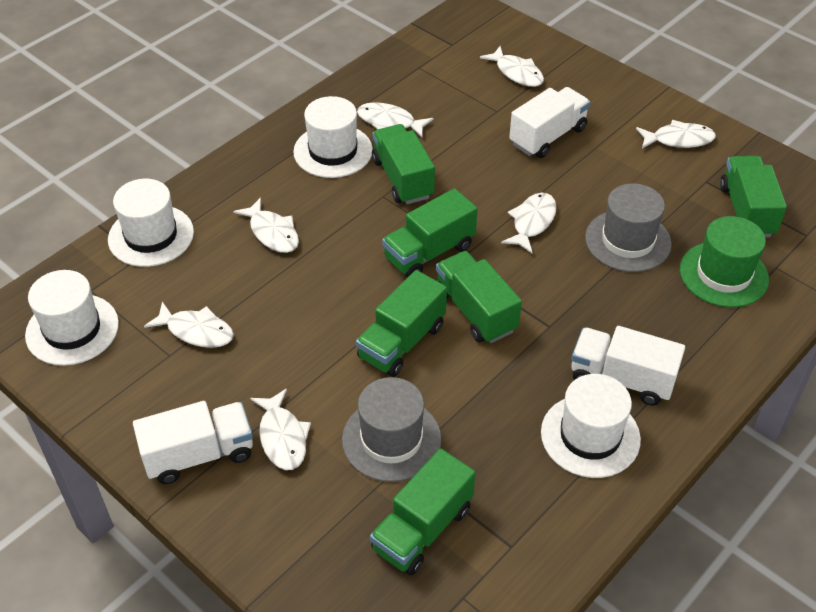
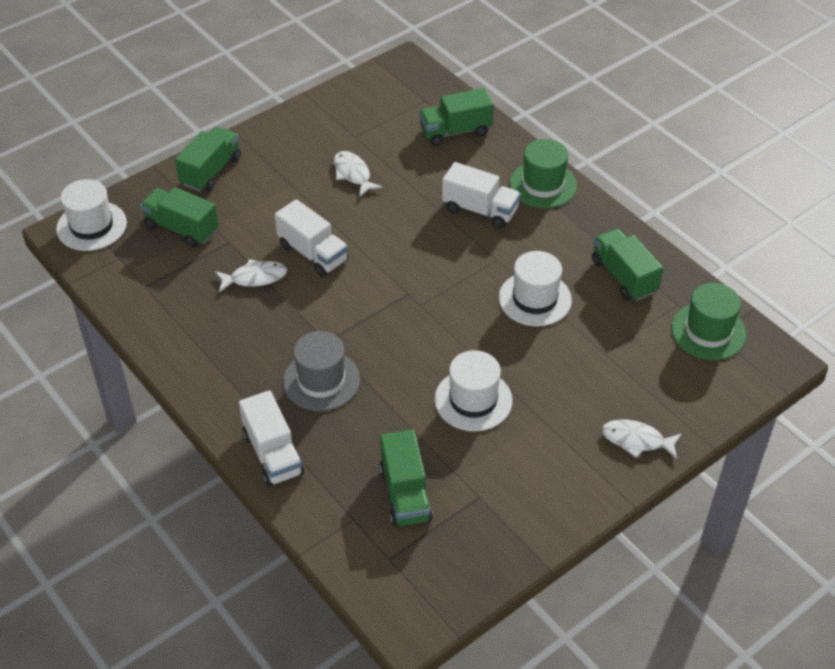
green hat: [680,216,769,307] = 1 -> [509,139,577,208] [671,283,746,360] = 2
green truck: [356,270,447,377] [370,448,475,575] [372,124,435,204] [382,188,477,278] [436,251,522,343] [720,156,787,237] = 6 -> [140,187,219,248] [175,126,241,192] [379,429,433,527] [419,88,494,146] [592,228,663,301] = 5
grey hat: [342,377,442,482] [585,183,672,272] = 2 -> [283,331,360,411] = 1
white fish: [144,302,234,348] [233,197,299,253] [250,389,311,470] [357,102,433,137] [480,46,544,87] [501,193,557,253] [636,120,716,149] = 7 -> [215,259,287,292] [334,151,382,197] [602,420,682,459] = 3
white hat: [25,270,119,366] [108,179,194,267] [293,96,373,178] [541,374,641,478] = 4 -> [56,179,127,251] [434,350,512,431] [499,251,572,326] = 3

